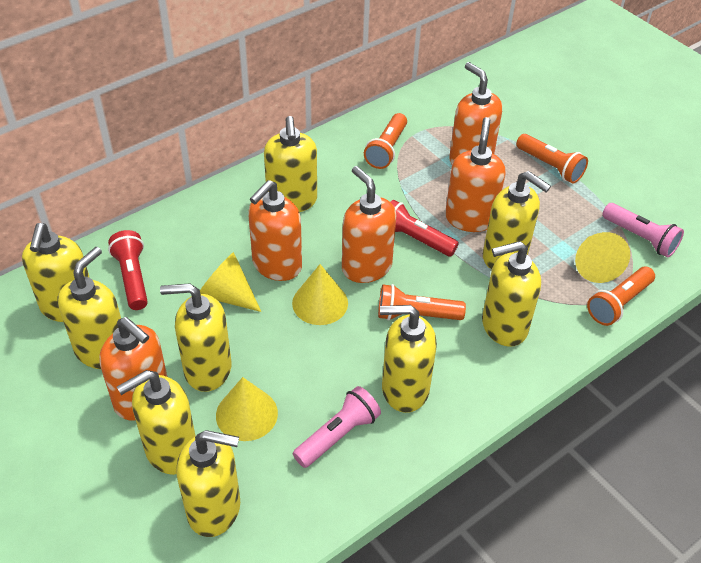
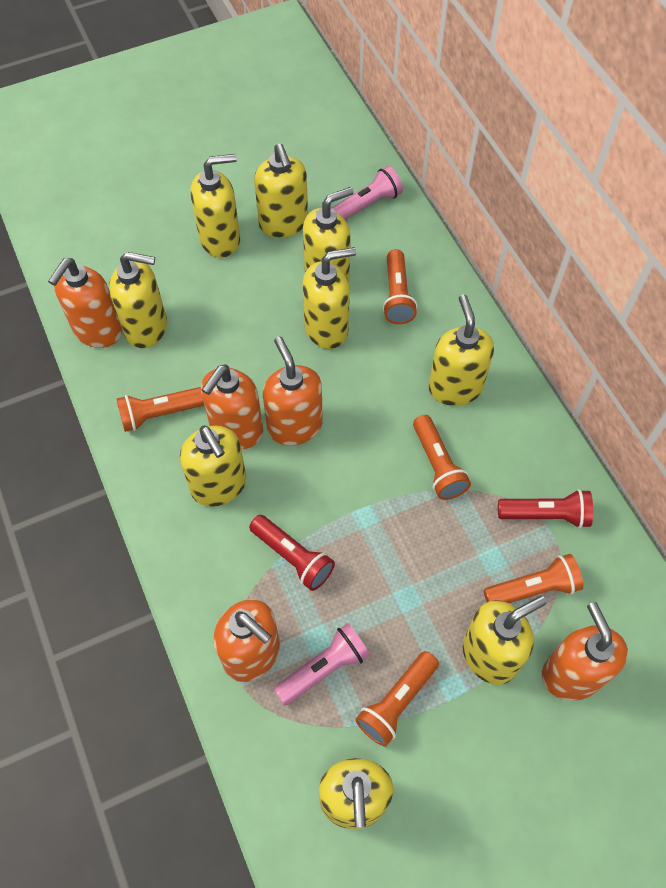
orange flashlight: [364,113,407,169] [378,284,466,321] [516,134,588,184] [587,267,655,326] = 4 -> [117,387,204,432] [355,651,439,747] [383,249,417,324] [413,415,471,500] [484,554,583,603] = 5
yellow cone: [200,252,261,312] [216,377,278,441] [292,264,348,325] [575,232,630,283] = 4 -> none = 0

